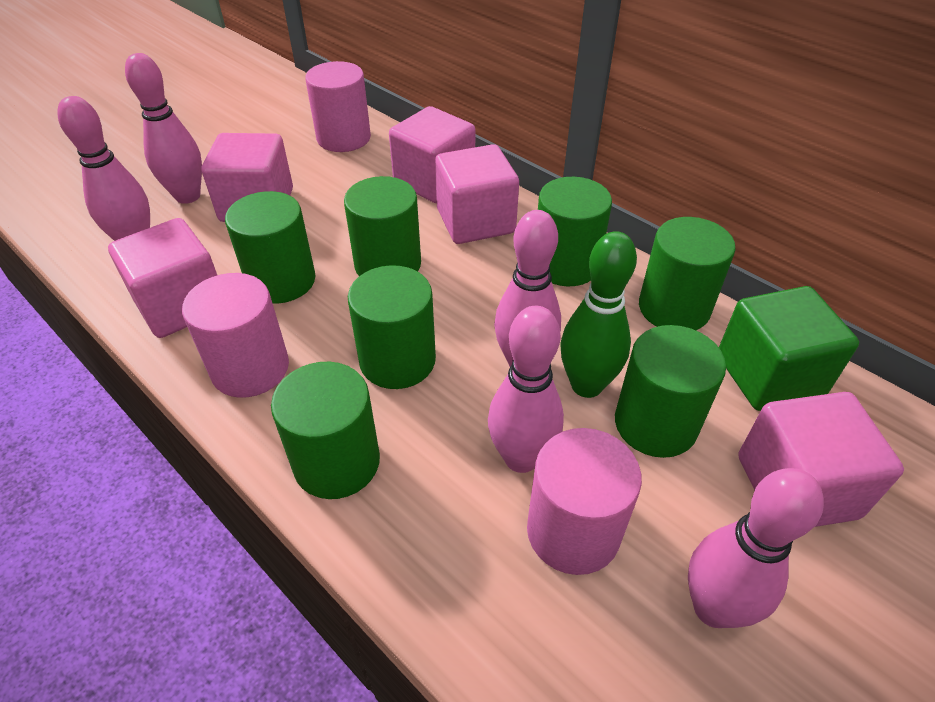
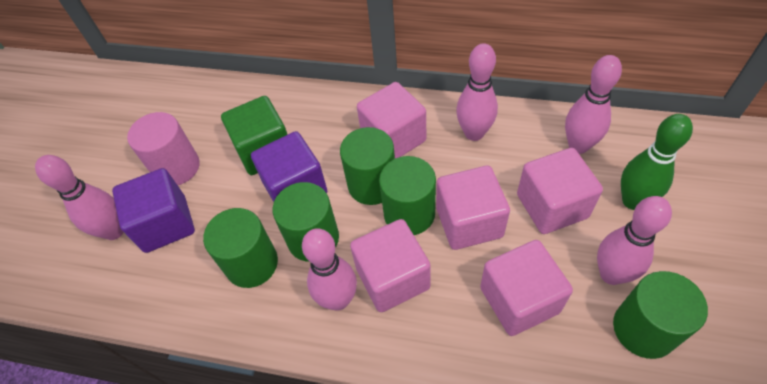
green cylinder: [225,191,315,303] [271,362,380,499] [344,176,421,276] [348,265,436,389] [538,177,612,286] [615,325,726,458] [639,217,736,330] = 7 -> [203,208,278,288] [273,182,339,262] [340,127,395,205] [379,156,436,235] [613,271,708,359] = 5
pink cylinder: [182,273,289,398] [305,61,371,152] [527,428,642,575] = 3 -> [127,112,200,185] = 1
purple cube: none = 0 -> [112,168,195,253] [251,131,327,202] = 2

